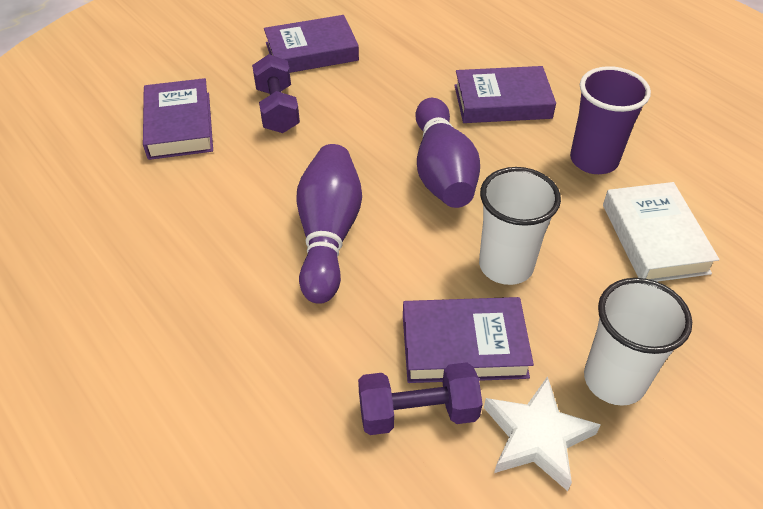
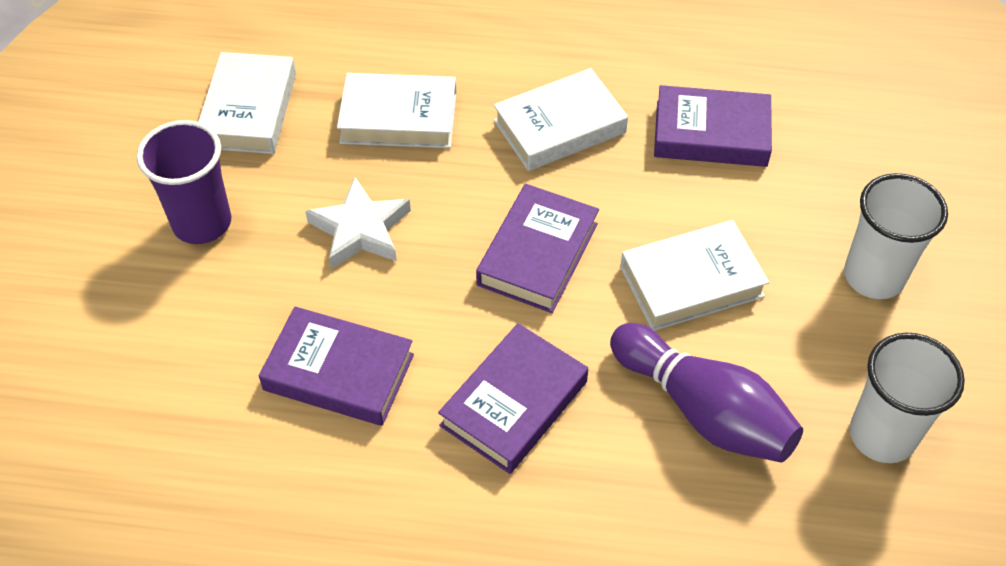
purple bowling pin: [296,144,362,304] [416,98,480,208] = 2 -> [610,323,803,462] = 1
purple dumbbell: [252,54,300,133] [358,362,483,435] = 2 -> none = 0
white book: [603,182,719,282] = 1 -> [198,52,296,154] [337,73,457,148] [494,68,628,171] [620,220,769,331] = 4

